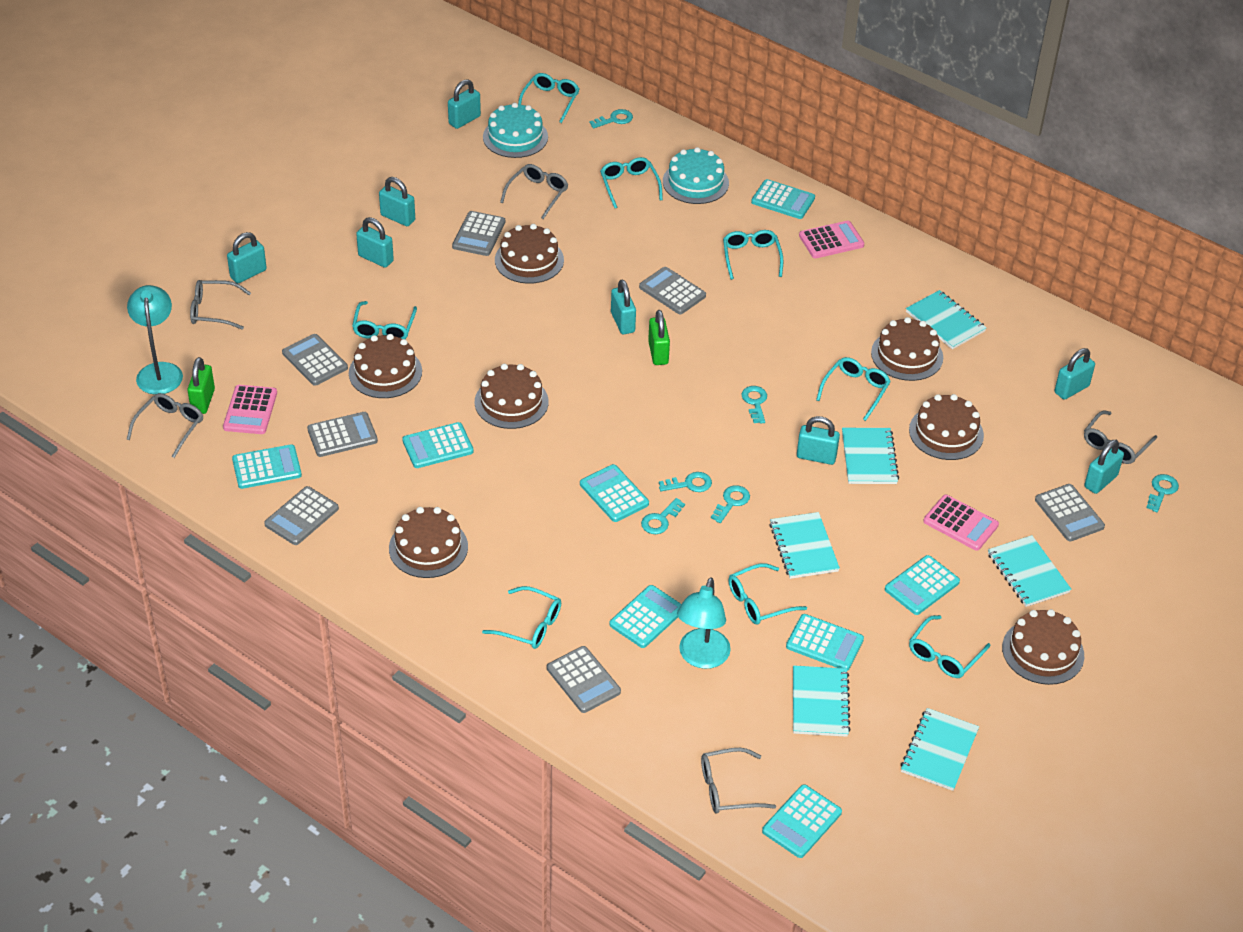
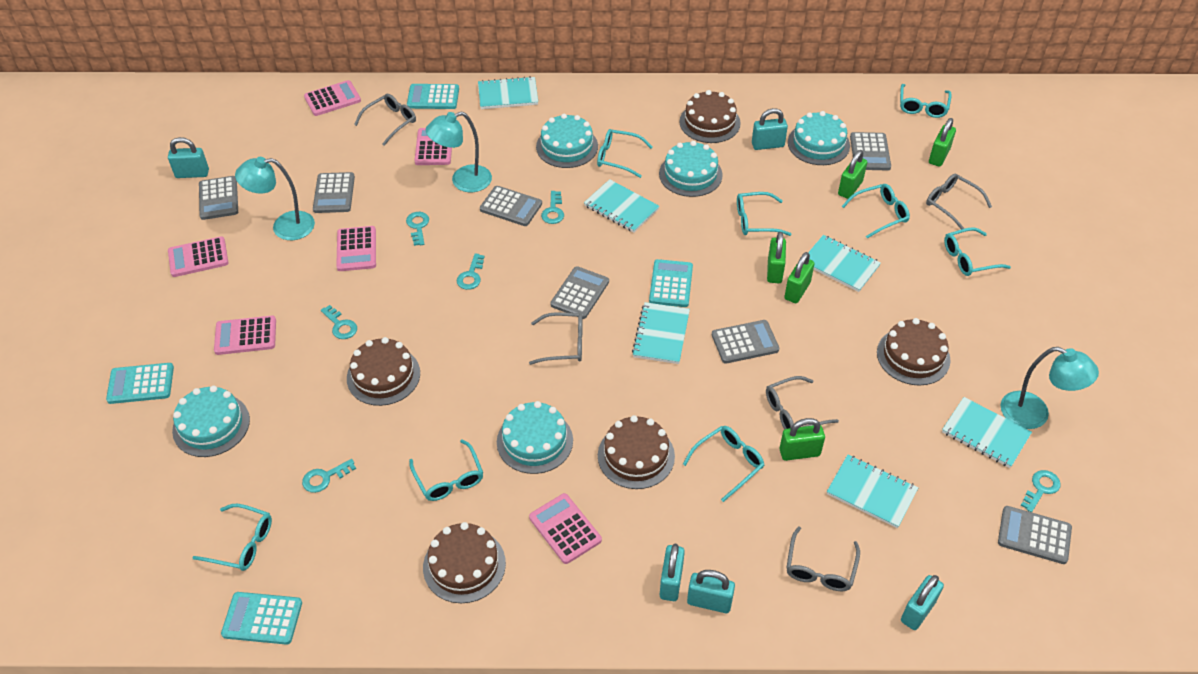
brown cake: [349,334,422,398] [389,507,468,578] [475,364,549,429] [495,224,564,284] [871,317,943,381] [909,394,984,460] [1002,609,1084,685] = 7 -> [347,337,420,406] [423,522,506,603] [598,415,675,489] [679,90,741,143] [877,318,950,386] = 5
green padlock: [187,357,215,414] [648,310,670,365] = 2 -> [767,232,786,283] [780,418,825,461] [784,252,815,303] [838,150,867,199] [929,118,956,167] = 5
pink calculator: [223,385,277,434] [799,221,864,258] [923,495,999,551] = 3 -> [168,236,229,277] [214,315,276,355] [304,80,361,116] [336,226,376,271] [414,128,452,165] [529,493,602,564] = 6
turquoise cake: [483,103,548,158] [663,147,729,204] = 2 -> [172,386,250,457] [497,401,573,474] [536,114,598,168] [659,141,723,197] [788,111,850,165] = 5
turquoise calculator: [232,444,302,489] [402,422,474,468] [580,464,649,522] [609,585,681,648] [751,179,815,219] [762,784,842,858] [786,614,864,671] [885,555,960,615] = 8 -> [106,363,174,404] [221,592,302,645] [407,84,459,109] [649,259,693,307] = 4
turquoise lamp: [127,285,183,395] [677,577,731,669] = 2 -> [235,157,315,240] [426,111,492,192] [1001,347,1099,429] = 3
turquoise padlock: [227,232,267,283] [356,217,394,268] [379,177,415,226] [448,79,481,129] [611,280,636,334] [797,416,840,465] [1055,348,1095,400] [1084,440,1124,494] = 8 -> [168,137,209,178] [660,544,685,601] [687,570,735,613] [752,108,788,150] [901,575,944,630] = 5

